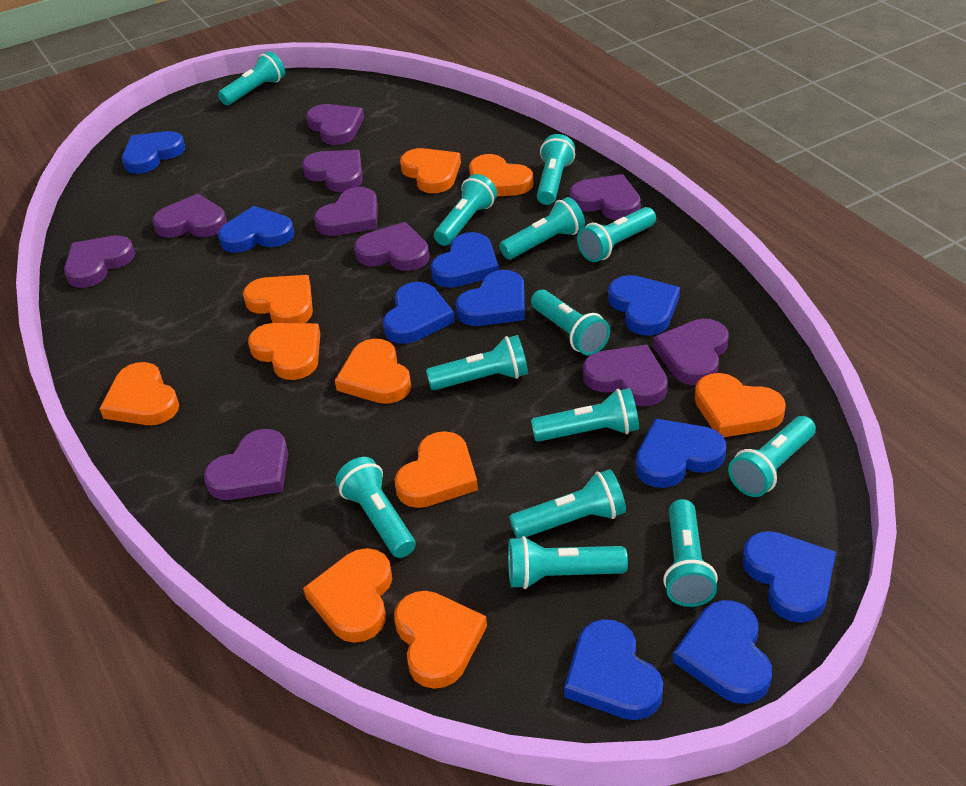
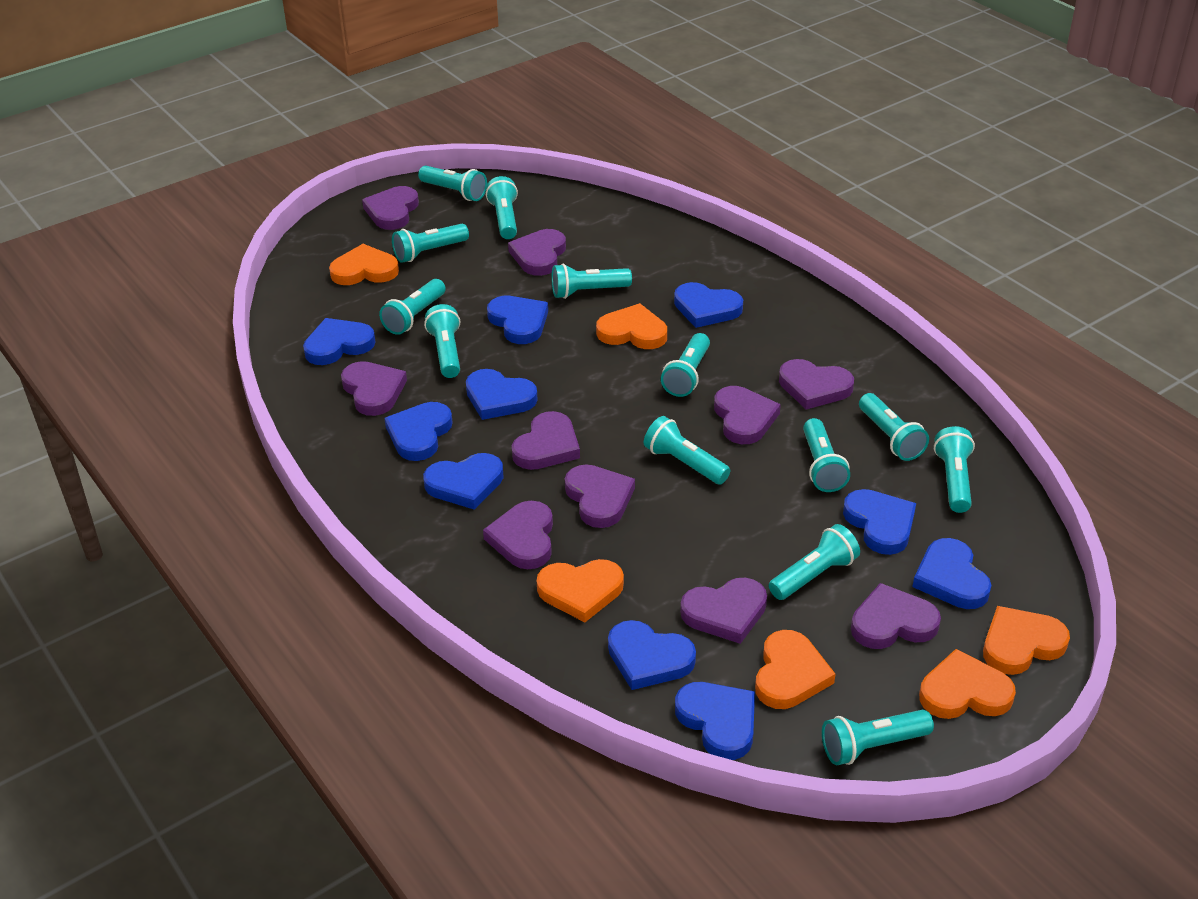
orange heart: [99,362,179,425] [243,275,313,323] [248,323,320,380] [303,548,392,643] [335,339,411,404] [394,431,478,508] [394,591,487,689] [400,148,461,193] [469,154,533,196] [695,373,786,437] = 10 -> [329,244,399,285] [537,559,624,622] [596,303,667,349] [755,630,835,709] [919,649,1016,719] [983,606,1070,675] = 6

